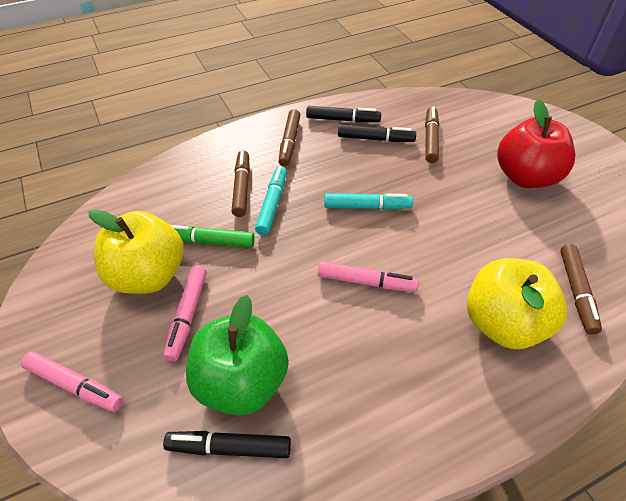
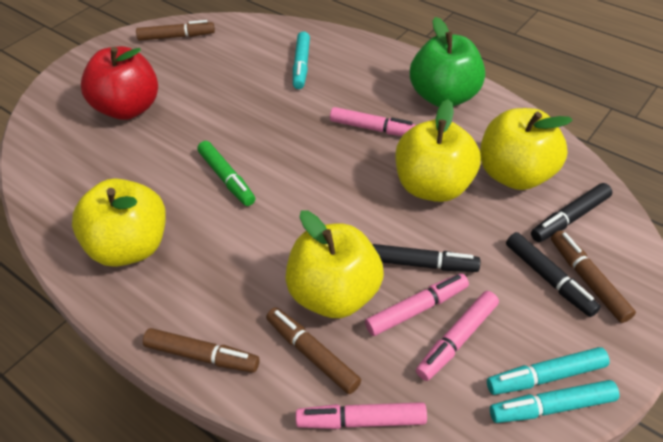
pink marker: [21,352,123,412] [163,265,207,362] [318,261,419,292] = 3 -> [296,402,427,429] [330,107,416,136] [365,273,469,336] [416,291,499,381] = 4
turquoise marker: [255,166,287,235] [324,193,413,210] = 2 -> [293,31,310,89] [487,347,610,395] [490,380,619,423] = 3
yellow apple: [88,209,184,294] [467,258,567,349] = 2 -> [72,178,166,267] [285,210,384,318] [396,99,481,202] [480,108,573,190] = 4

